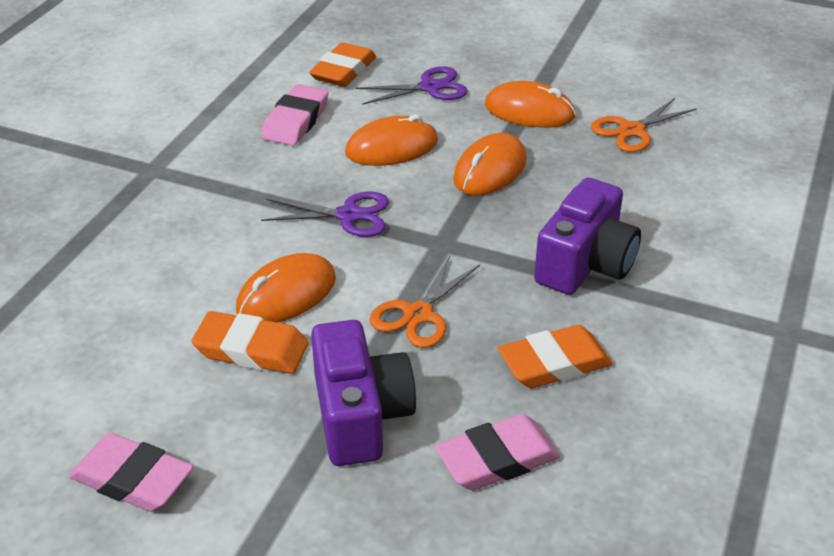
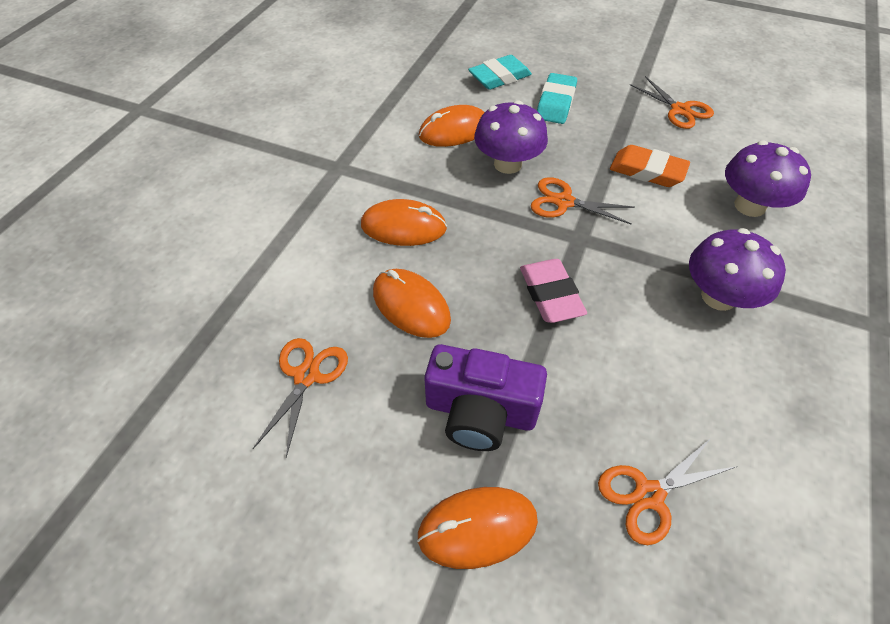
orange eraser: [191,311,309,374] [309,42,376,87] [498,325,613,388] = 3 -> [610,145,690,187] = 1
orange scissors: [370,256,480,348] [591,98,697,152] = 2 -> [253,338,348,458] [531,177,635,225] [598,437,737,545] [630,76,714,129] = 4
pink eraser: [69,433,194,512] [261,84,329,146] [435,414,561,490] = 3 -> [520,259,587,323] = 1
purple camera: [311,320,416,466] [534,178,641,295] = 2 -> [424,344,547,451] = 1
purple mushroom: none = 0 -> [474,101,548,174] [689,228,786,311] [725,141,811,217] = 3
purple scissors: [261,191,389,237] [355,66,468,105] = 2 -> none = 0
turquoise eraser: none = 0 -> [468,55,532,90] [537,73,577,124] = 2

